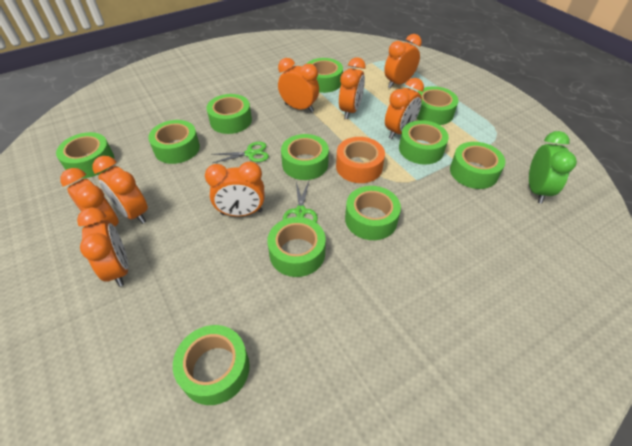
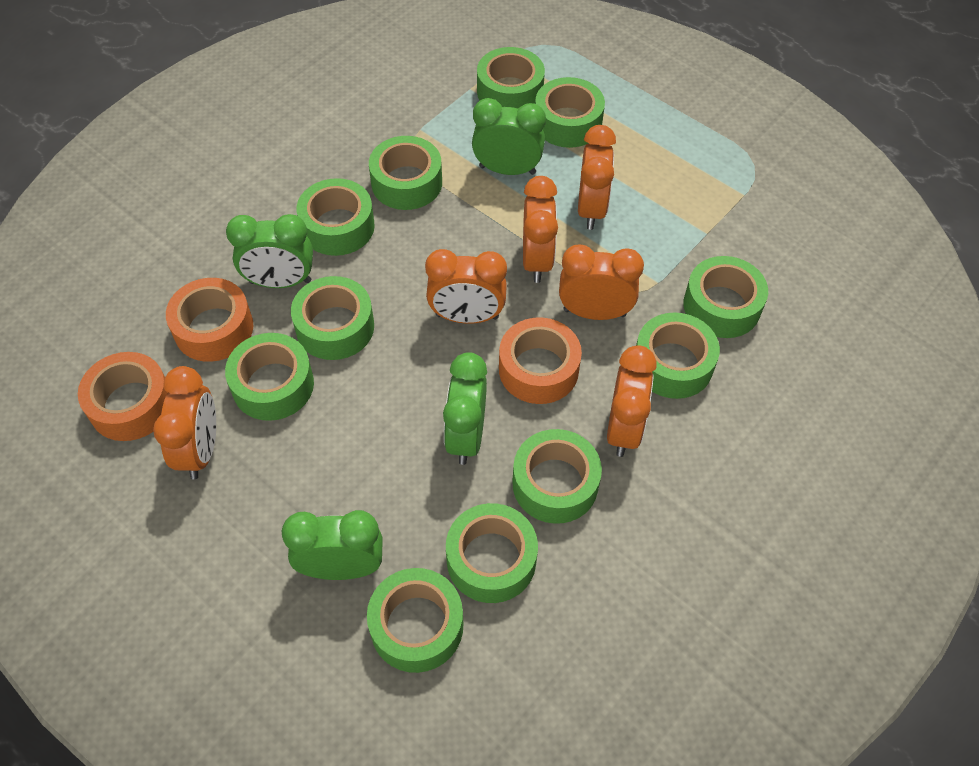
green clock: [529,131,577,203] = 1 -> [226,214,313,288] [282,510,383,580] [443,352,487,465] [472,98,546,175] = 4
green scissors: [211,142,269,163] [283,181,318,223] = 2 -> none = 0
orange clock: [60,168,119,227] [77,207,128,287] [92,156,148,224] [205,161,264,216] [278,58,319,112] [339,57,366,119] [384,34,422,88] [385,78,424,139] = 8 -> [153,366,216,480] [425,249,507,324] [523,176,558,283] [559,244,644,320] [578,125,616,230] [607,345,656,457] = 6
orange tape: [336,137,385,183] = 1 -> [78,352,167,441] [166,278,253,362] [499,317,582,404] = 3

